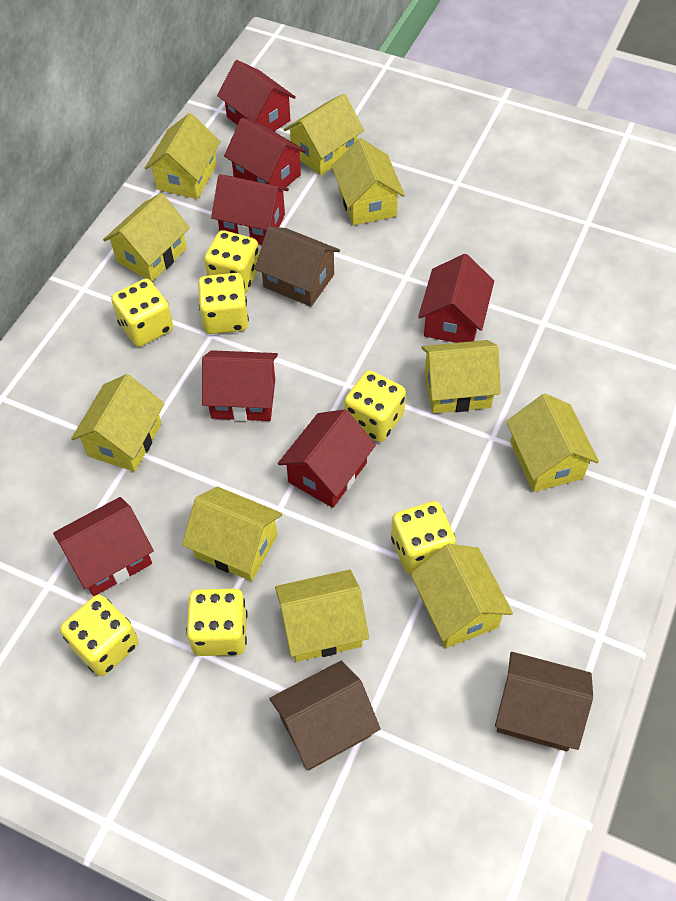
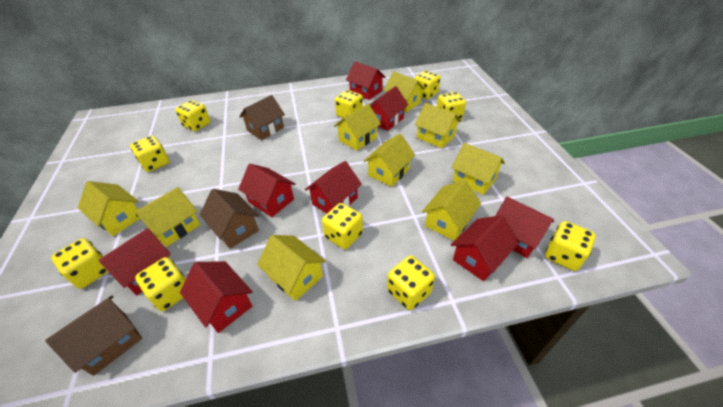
red house: [53,497,154,596] [202,350,278,421] [211,174,289,245] [217,60,296,131] [224,118,306,191] [278,409,376,508] [418,254,494,343] = 7 -> [98,228,171,296] [180,261,253,333] [238,164,295,217] [305,161,362,213] [346,62,386,100] [370,86,408,131] [451,215,518,281] [495,197,554,258] = 8
yellow dice: [60,594,139,676] [111,279,173,347] [186,589,248,656] [198,273,249,334] [204,230,259,293] [344,370,406,442] [391,501,456,574] = 7 -> [51,238,108,289] [130,136,170,172] [135,257,186,311] [175,100,211,131] [322,203,363,249] [335,90,363,118] [387,255,435,310] [414,71,440,100] [437,92,466,120] [545,221,596,271] = 10
yellow house: [71,374,165,472] [103,193,190,282] [145,113,221,199] [182,487,282,581] [275,569,369,662] [283,94,364,176] [332,138,405,225] [411,544,513,648] [421,340,501,413] [506,394,599,492] = 10 -> [78,181,140,236] [135,187,200,247] [257,235,326,301] [334,104,381,151] [364,134,415,187] [383,71,425,112] [415,103,461,148] [422,180,481,241] [452,143,505,195] = 9

